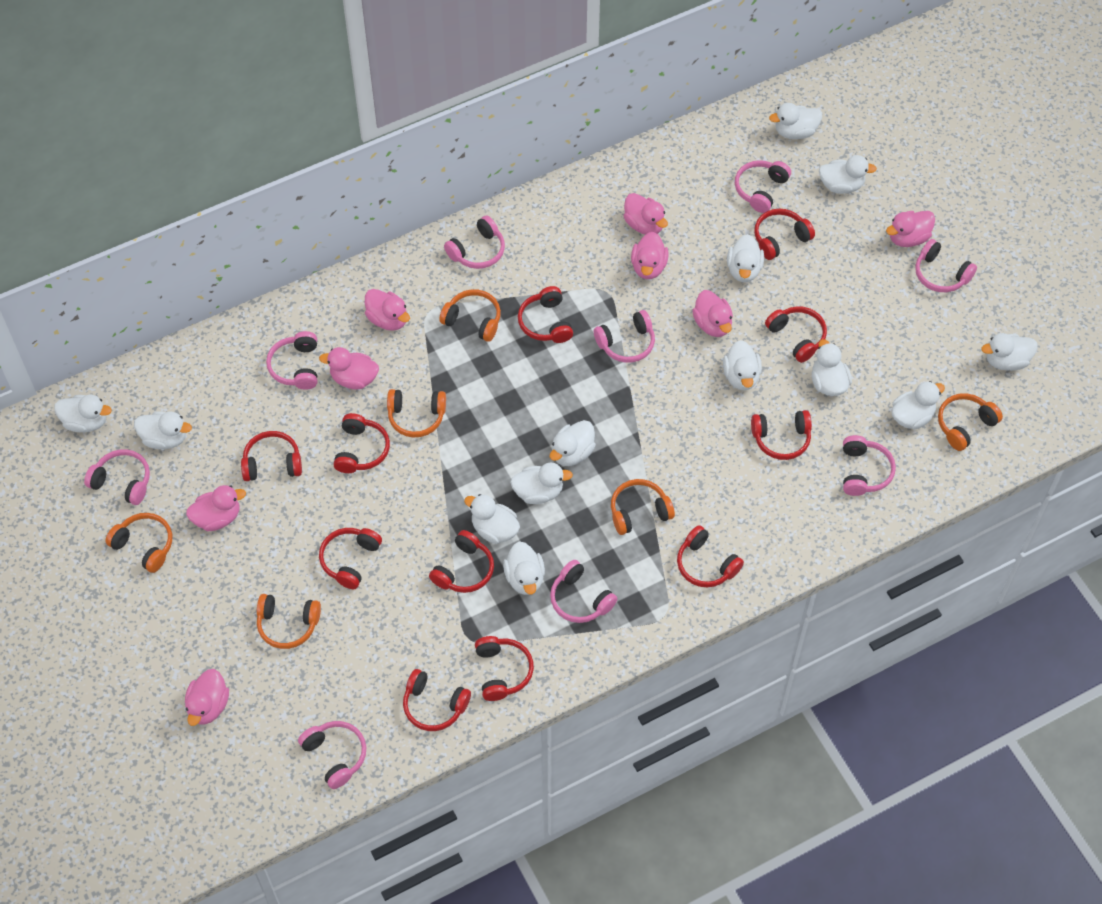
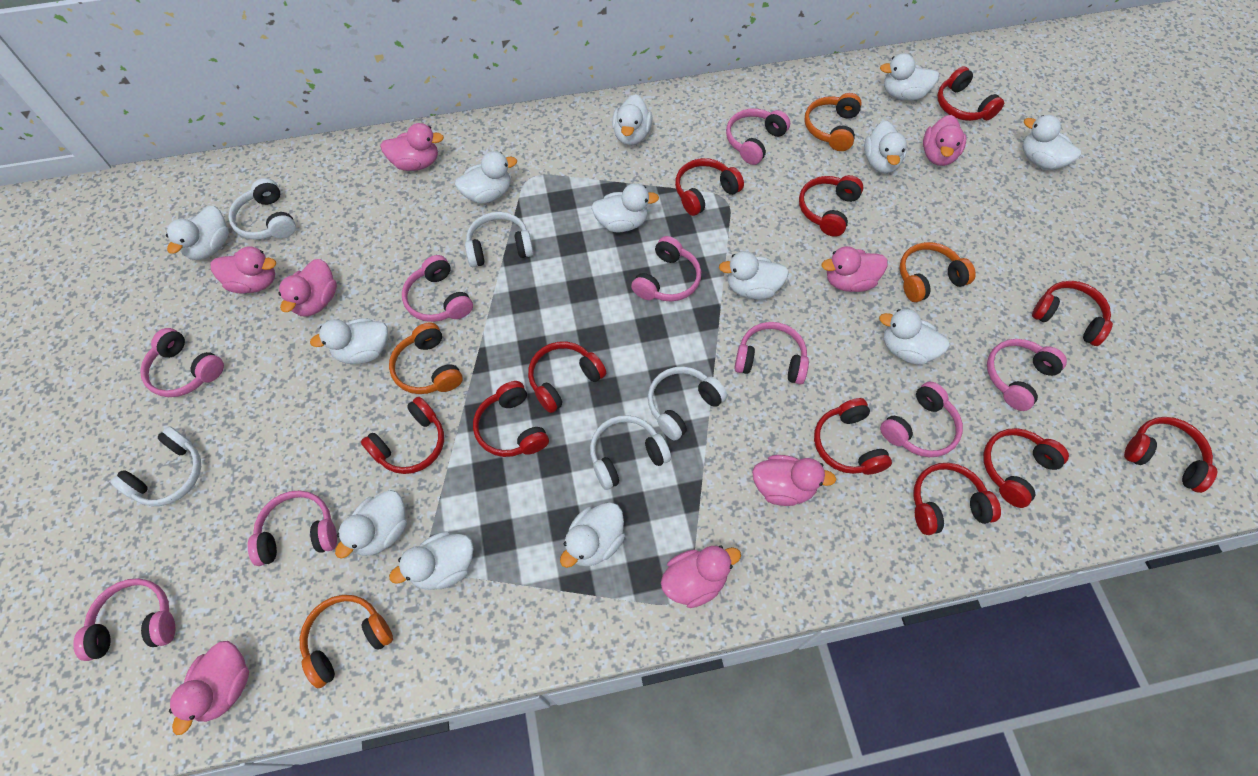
orange headphones: [105,513,172,573] [257,594,321,649] [387,389,446,437] [439,289,501,342] [611,479,675,535] [938,393,1003,451] = 6 -> [300,595,393,688] [389,323,463,394] [805,93,862,151] [899,242,976,302] = 4
white headphones: none = 0 -> [111,426,201,506] [228,178,296,240] [465,212,533,267] [590,415,671,490] [648,366,727,441] = 5

